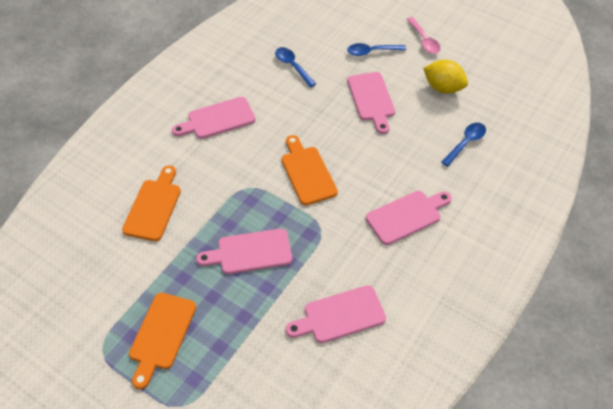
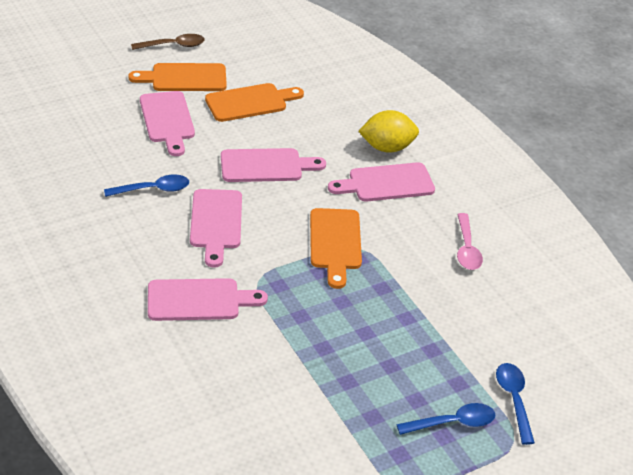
brown spoon: none = 0 -> [131,34,205,50] = 1

